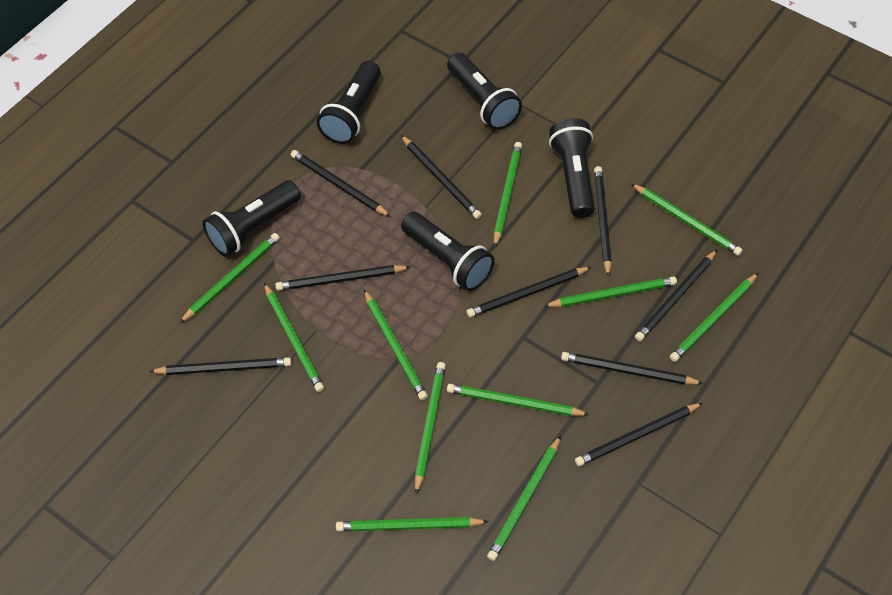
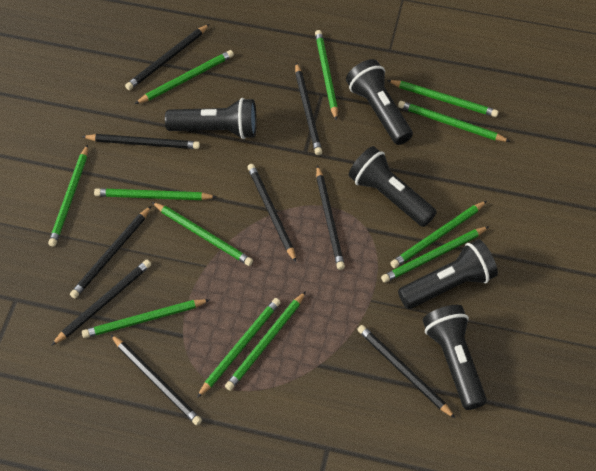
green pencil: [180,233,280,323] [264,283,324,392] [336,517,489,531] [364,290,428,400] [415,362,446,494] [447,384,590,416] [487,435,561,561] [494,142,522,248] [544,276,677,307] [631,183,743,256] [670,273,758,362] = 11 -> [48,144,88,247] [82,299,210,338] [94,188,216,200] [135,50,234,104] [152,202,253,266] [197,298,281,398] [225,291,306,391] [315,30,338,121] [381,226,489,283] [387,80,499,117] [390,201,487,268] [398,101,511,142] = 12

